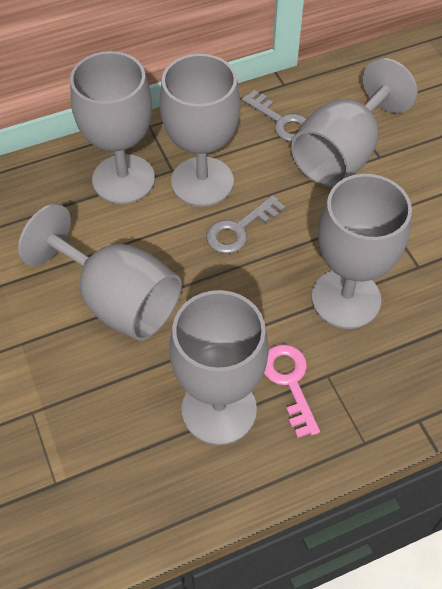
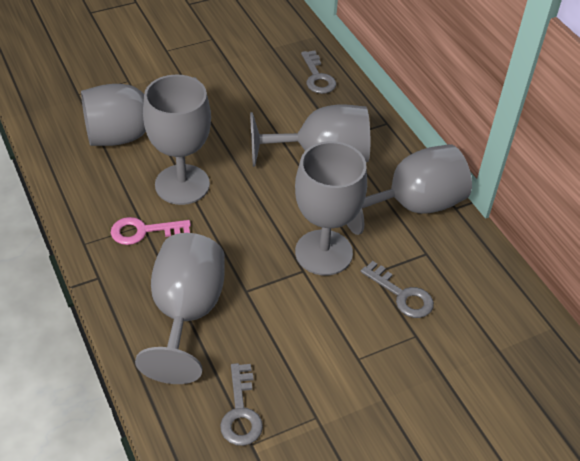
grey key: [206,195,285,254] [242,90,307,142] = 2 -> [220,363,263,446] [301,50,336,94] [361,261,434,318] = 3

